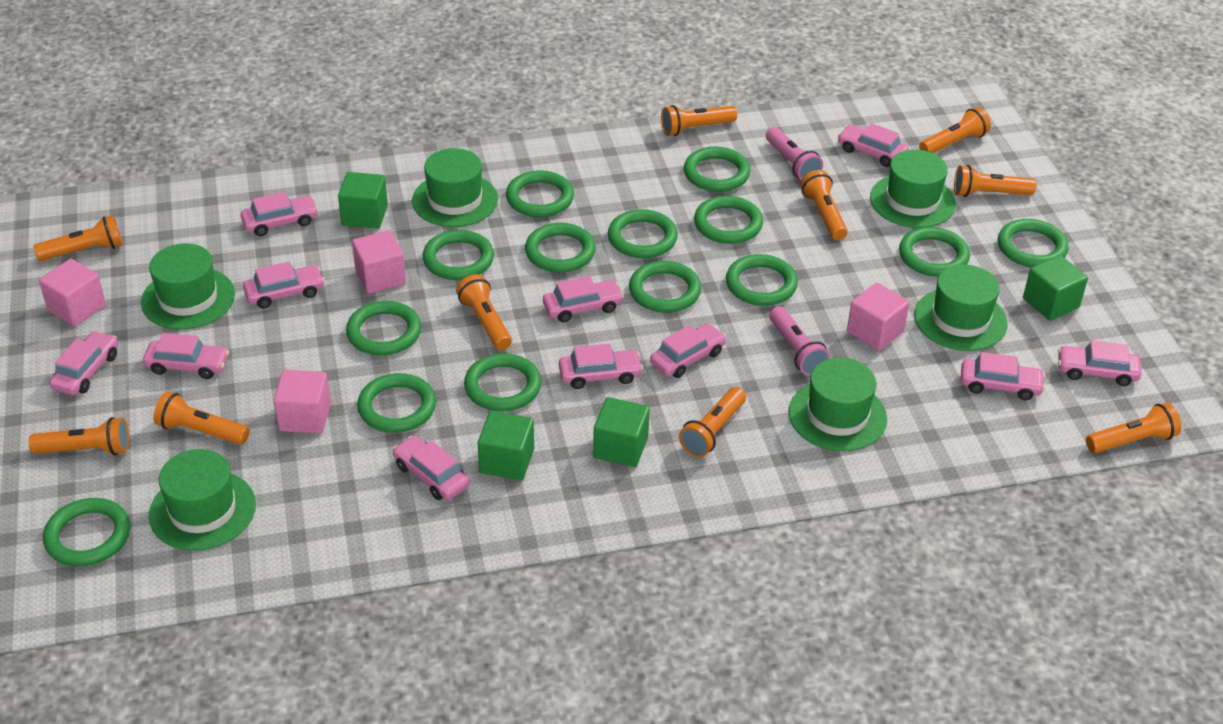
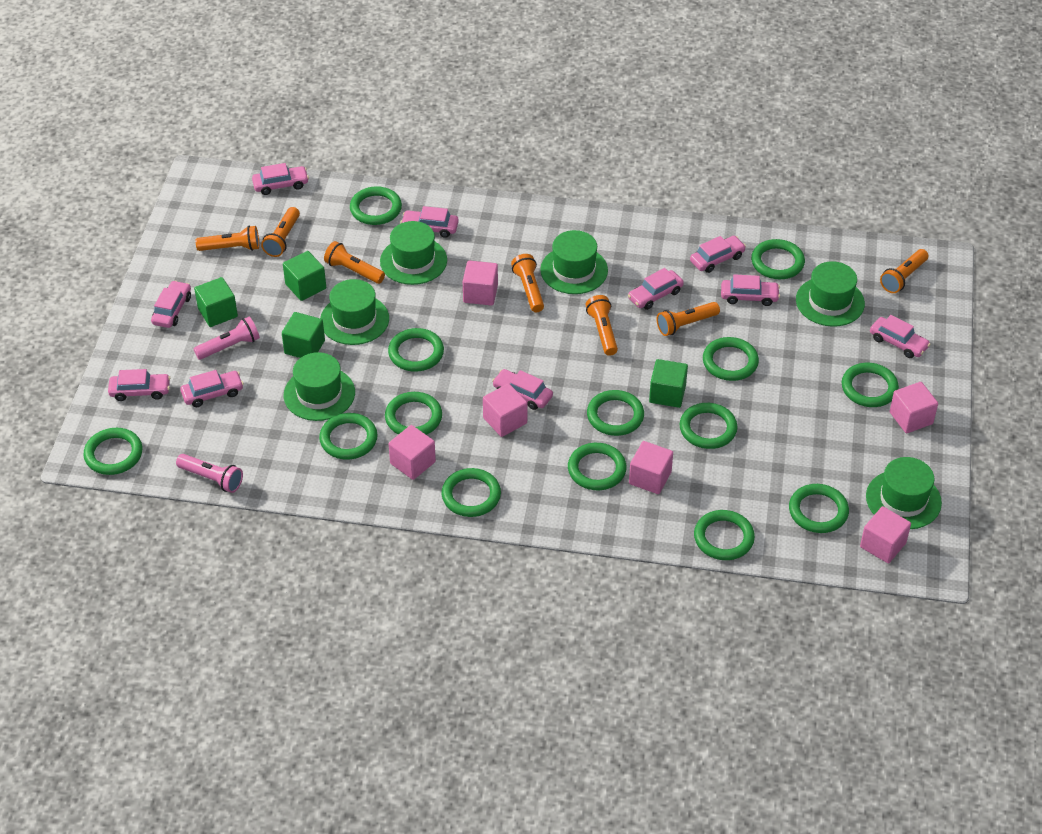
orange flashlight: [29,417,129,455] [34,215,123,261] [153,392,250,445] [456,274,512,350] [661,105,737,136] [679,387,746,457] [800,170,848,240] [919,107,991,153] [954,165,1036,197] [1086,403,1181,453] = 10 -> [196,226,259,251] [261,207,300,257] [324,241,385,284] [511,254,544,312] [586,295,618,356] [657,302,720,336] [880,249,928,293] = 7
pink car: [49,331,118,395] [143,333,229,379] [241,192,318,236] [243,262,325,308] [393,435,470,500] [543,276,624,322] [559,344,643,389] [650,323,726,378] [838,123,909,167] [961,352,1045,400] [1058,340,1142,386] = 11 -> [108,369,170,401] [151,280,191,328] [180,370,244,407] [252,163,309,195] [400,206,459,238] [492,369,553,410] [628,268,684,310] [690,236,746,273] [721,274,780,306] [870,315,930,358] = 10
pink cube: [39,259,106,326] [274,370,331,434] [352,230,406,294] [847,283,910,351] = 4 -> [389,425,436,480] [463,261,498,306] [483,383,527,437] [629,441,673,494] [860,506,911,563] [890,382,938,433] = 6

